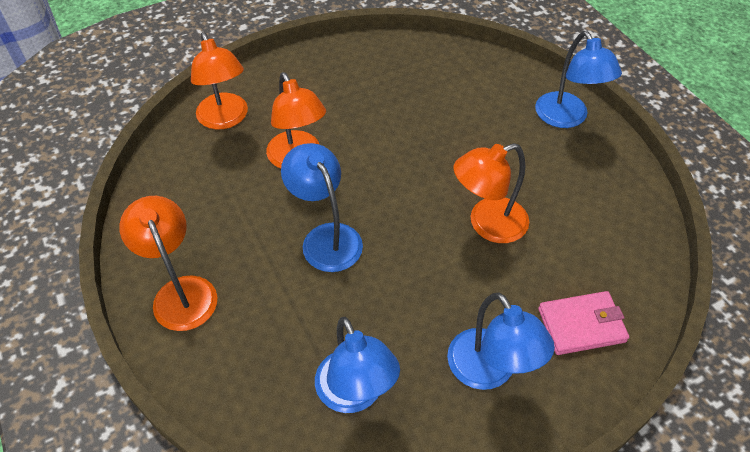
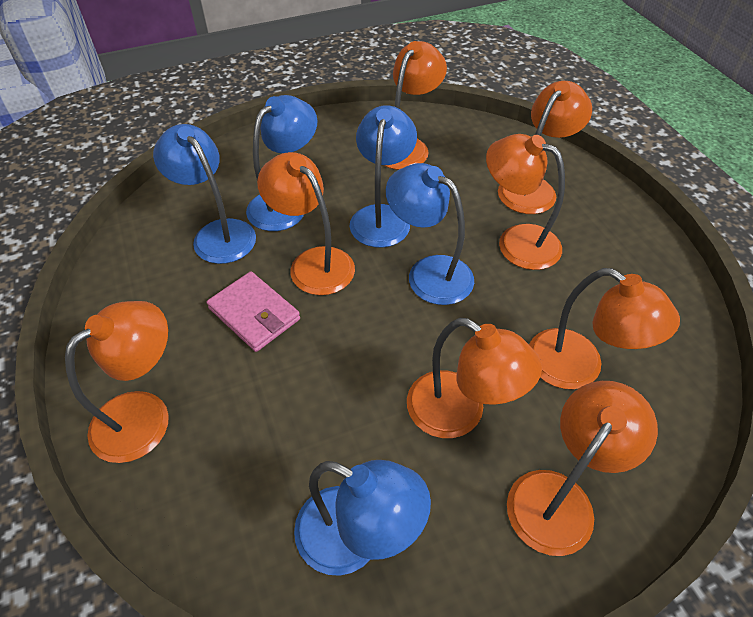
blue lamp: [281,143,363,272] [315,317,400,413] [447,292,555,390] [535,31,622,128] = 4 -> [153,124,256,264] [246,95,318,231] [294,460,431,576] [350,105,417,248] [386,163,474,305] = 5
orange lamp: [119,196,217,331] [191,32,248,129] [266,72,326,168] [453,143,529,243] = 4 -> [65,301,169,463] [257,152,355,295] [384,41,447,170] [407,318,542,438] [486,134,565,270] [498,81,592,214] [507,381,658,556] [529,268,680,389] = 8

